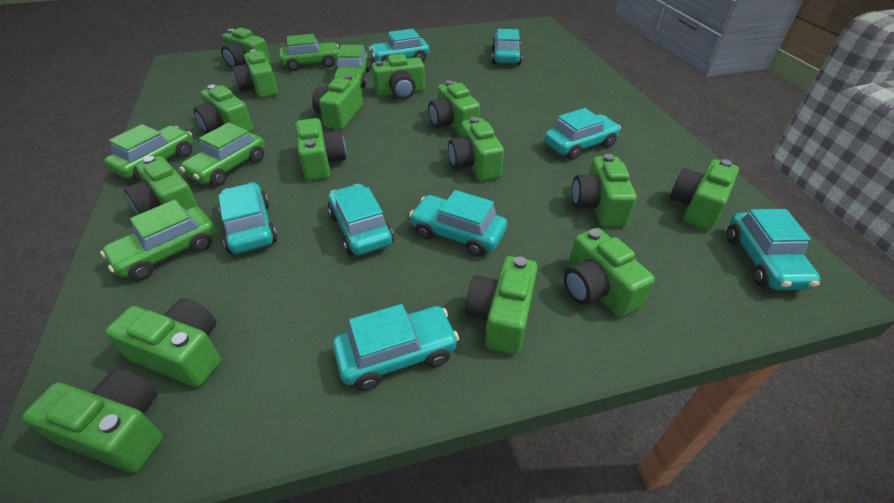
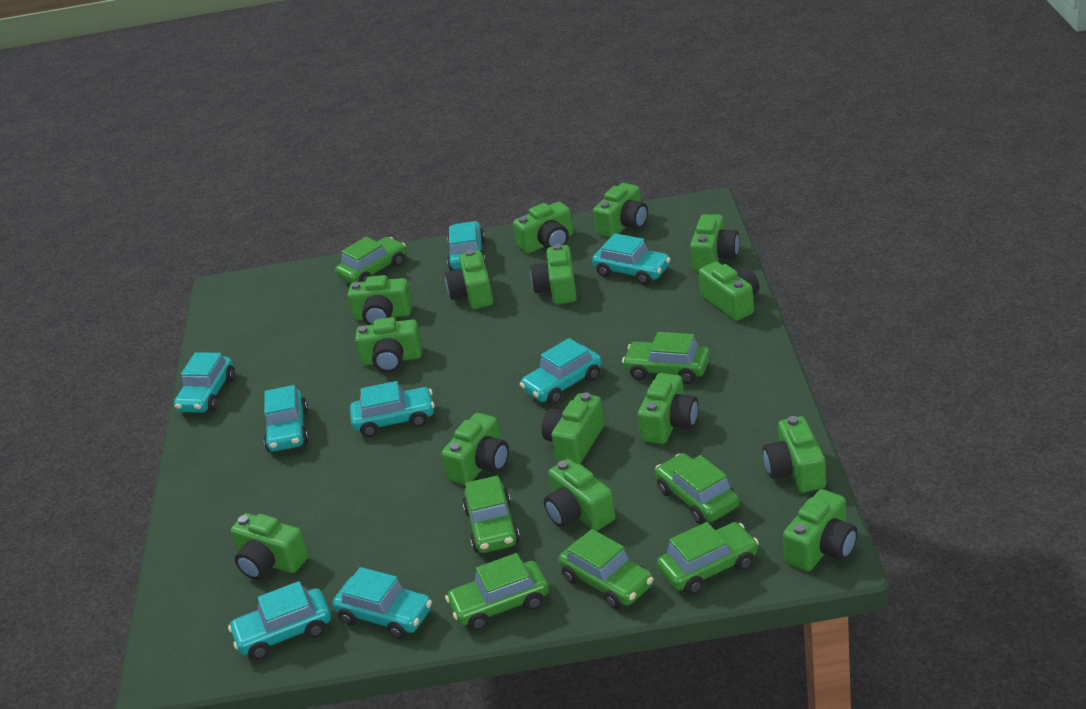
green car: [100,200,216,280] [104,124,193,181] [180,122,265,186] [279,34,339,71] [333,45,371,88] = 5 -> [335,237,406,284] [445,553,549,631] [463,475,520,553] [558,529,654,609] [622,332,710,384] [655,453,739,524] [657,522,759,595] = 7

